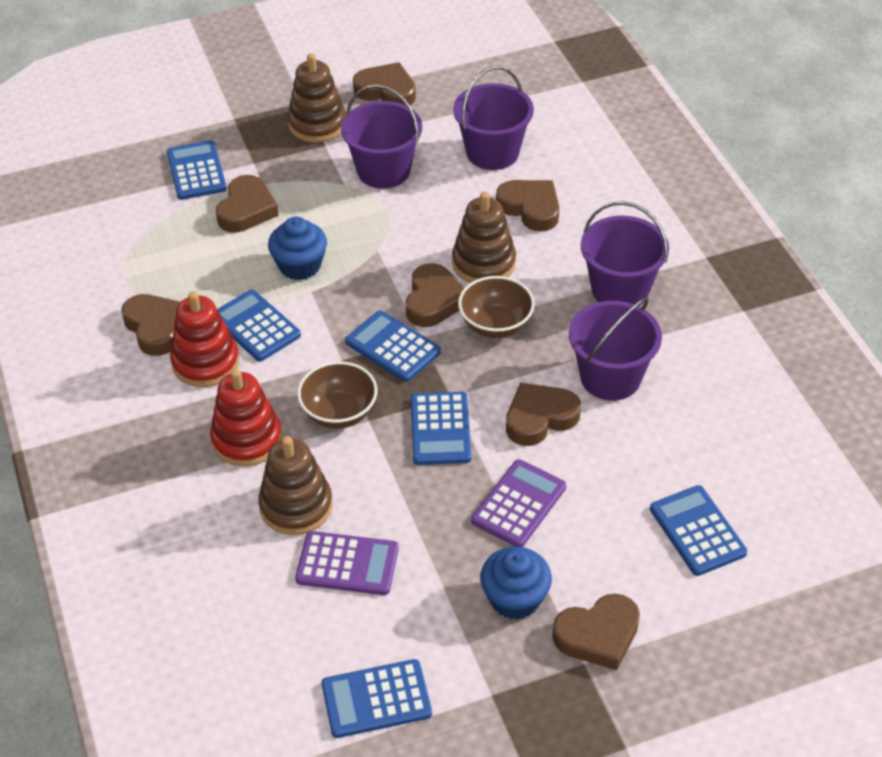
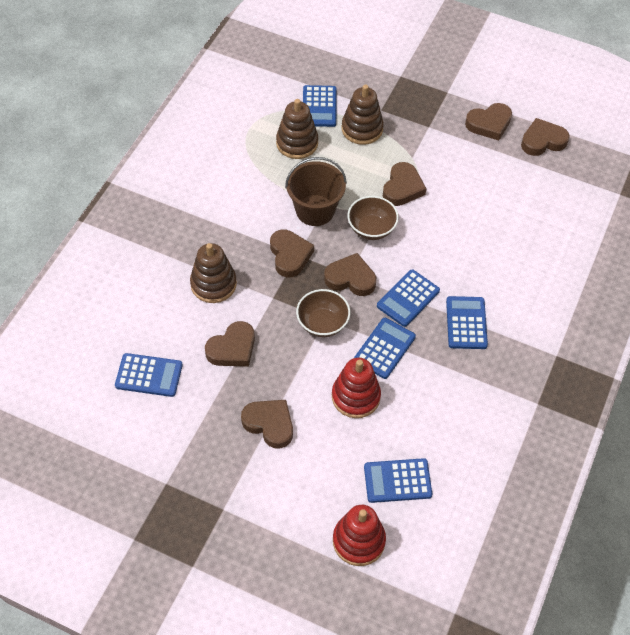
blue cupcake: [268,217,327,280] [480,547,552,620] = 2 -> none = 0
brown bucket: none = 0 -> [285,157,347,226] = 1
purple bucket: [341,84,422,189] [453,66,534,170] [569,297,662,401] [581,201,669,306] = 4 -> none = 0
purple calculator: [295,531,399,595] [471,459,566,547] = 2 -> none = 0

